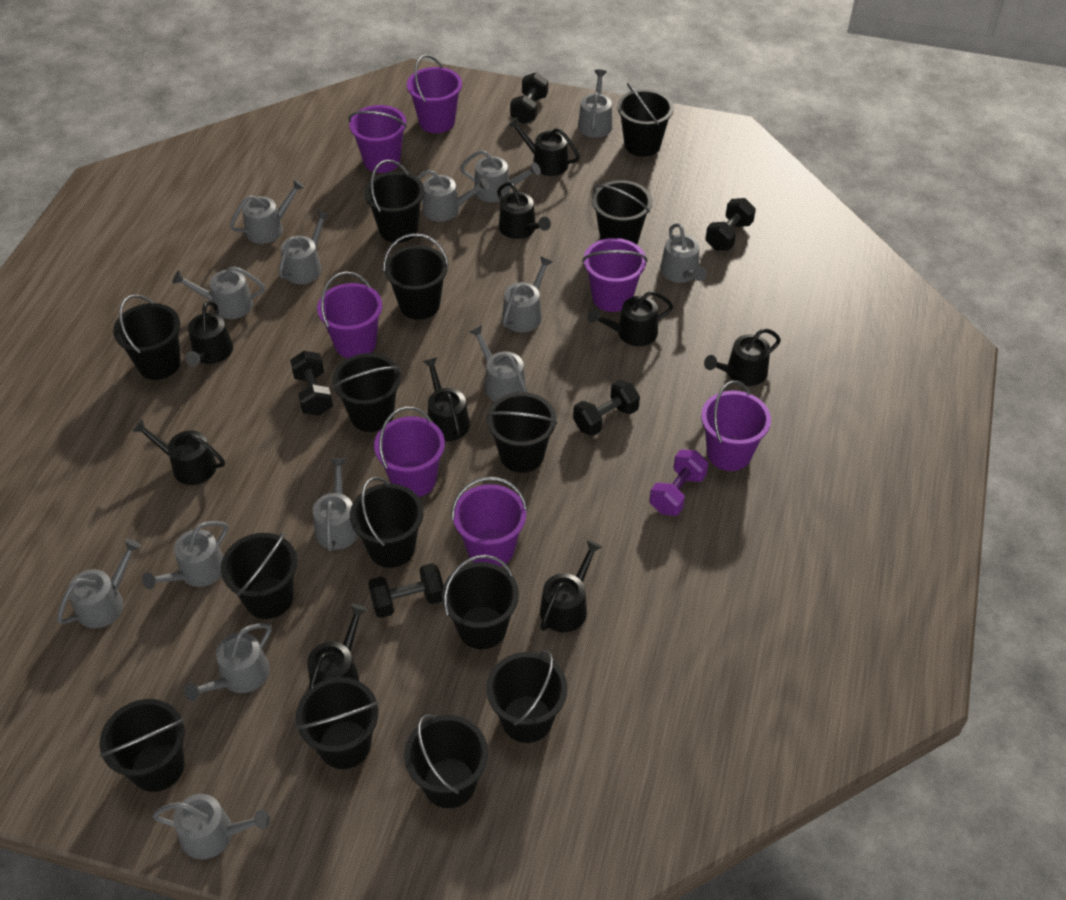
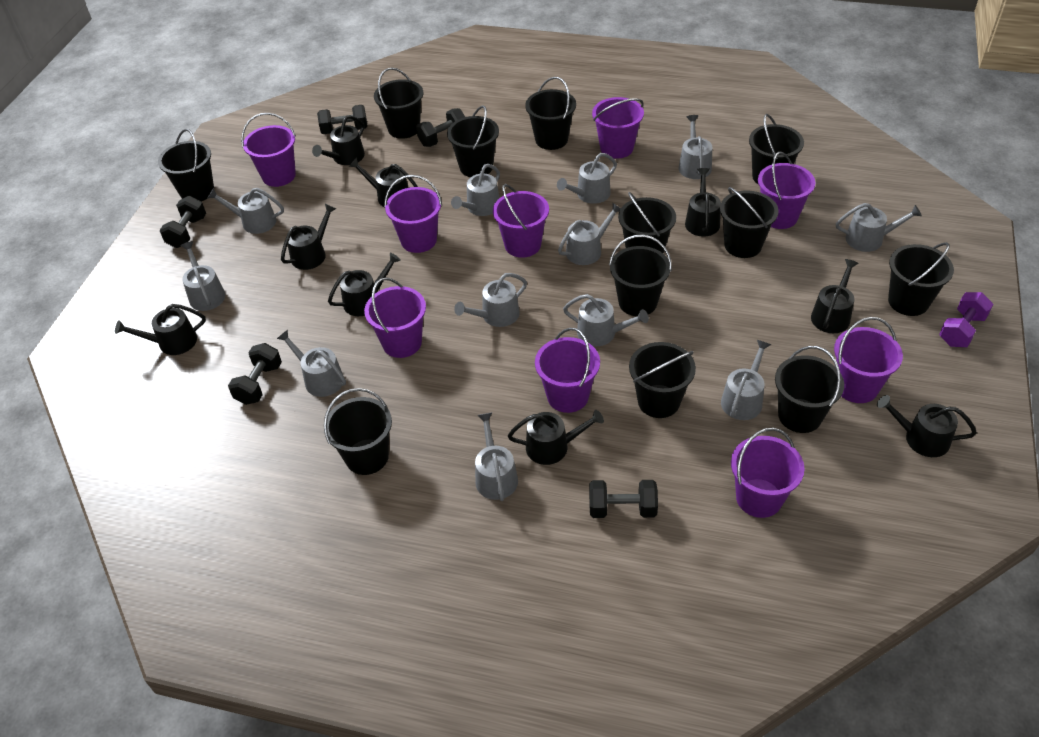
black bucket: [100,699,185,792] [113,294,181,380] [221,533,297,619] [295,677,379,769] [332,353,401,432] [350,477,424,568] [364,160,424,243] [383,233,449,320] [404,714,488,808] [442,555,519,649] [486,392,558,473] [486,651,567,743] [592,180,652,244] [617,83,674,157] = 14 -> [158,129,214,201] [324,388,392,475] [374,67,423,139] [447,105,499,177] [525,77,576,150] [609,235,672,316] [618,192,676,254] [629,342,696,418] [720,187,779,258] [749,114,804,185] [775,346,844,433] [888,242,954,316] = 12
grey watering can: [57,539,141,628] [142,521,228,589] [152,794,270,859] [172,266,265,319] [184,623,271,701] [230,179,305,244] [279,210,330,284] [313,458,358,551] [417,170,490,221] [460,150,541,202] [469,325,528,401] [502,256,553,332] [578,70,612,138] [660,223,706,283] = 14 -> [180,241,226,311] [208,188,284,234] [277,330,346,397] [451,164,500,216] [454,273,527,327] [475,413,518,501] [557,153,617,204] [558,203,621,265] [563,294,649,346] [679,115,712,179] [721,340,771,420] [836,203,922,252] = 12
purple bucket: [317,272,382,358] [348,105,407,173] [374,407,445,497] [407,55,462,133] [452,477,527,566] [582,238,647,312] [701,381,771,471] = 7 -> [241,113,296,187] [364,277,426,358] [384,175,442,253] [493,184,549,258] [535,328,600,413] [592,97,644,159] [731,427,805,518] [758,152,815,229] [834,317,903,403] = 9

